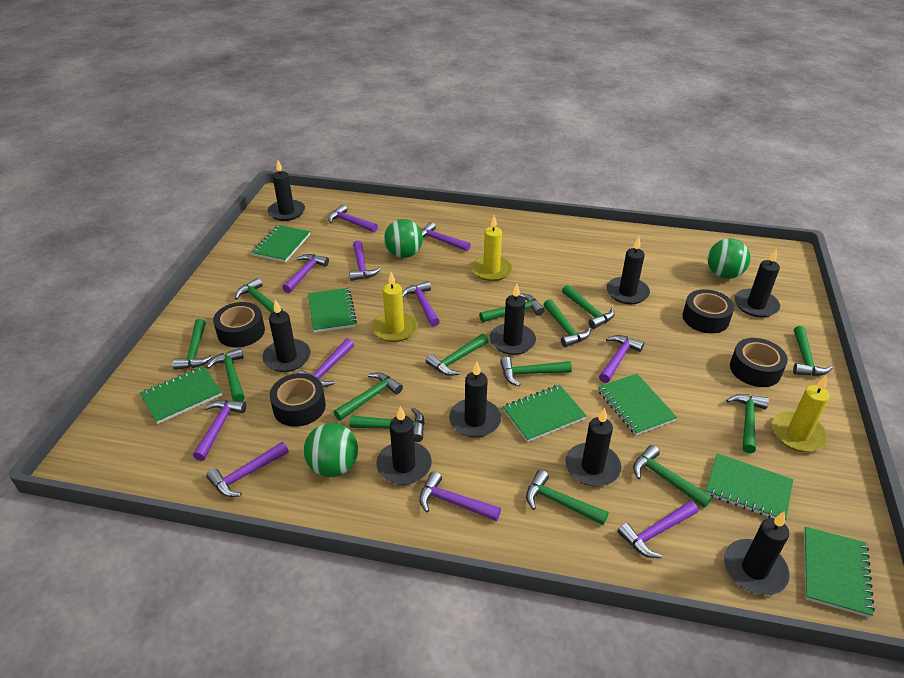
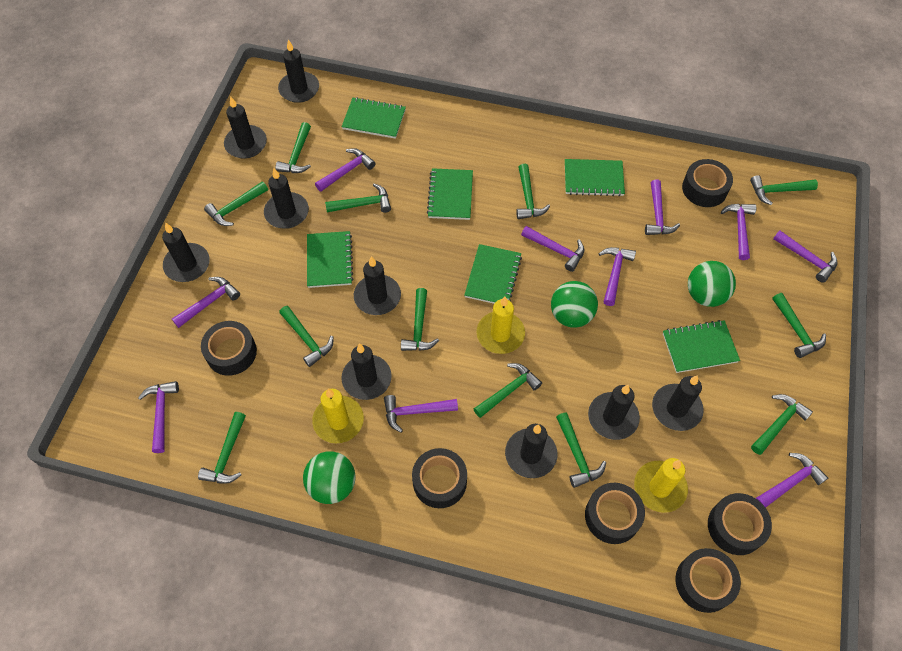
black tape: [213,302,265,348] [270,373,326,427] [683,289,734,334] [730,338,788,387] = 4 -> [201,321,257,376] [412,448,467,508] [585,483,645,544] [675,548,741,613] [682,159,733,207] [708,493,772,555] = 6
green hammer: [172,319,213,370] [207,348,245,401] [235,278,283,313] [334,372,403,421] [350,407,425,442] [426,334,489,376] [479,293,545,322] [500,357,572,386] [526,470,609,525] [543,299,591,347] [562,285,614,329] [633,445,712,508] [726,394,769,453] [793,326,832,376] = 14 -> [198,412,246,484] [204,181,268,226] [275,122,311,173] [279,306,333,367] [325,184,391,213] [401,288,439,351] [474,363,542,418] [516,164,550,219] [556,413,606,488] [750,175,818,205] [751,394,813,455] [772,293,826,358] = 12
green notebook: [140,366,222,424] [252,225,310,262] [308,288,357,333] [503,385,587,442] [598,374,677,435] [706,453,793,520] [804,527,875,618] = 7 -> [307,231,353,288] [342,97,406,139] [427,168,473,220] [464,244,522,304] [565,159,625,196] [663,320,740,373] = 6
purple hammer: [193,400,246,461] [206,442,289,497] [282,254,329,293] [298,338,354,388] [328,204,378,232] [349,240,381,281] [402,281,440,327] [419,472,501,521] [421,222,471,251] [599,335,644,383] [617,501,698,558] = 11 -> [138,381,179,453] [172,277,240,328] [315,148,376,192] [384,395,458,433] [521,226,584,272] [599,247,636,306] [645,180,680,235] [721,204,756,260] [756,453,828,508] [773,231,838,283] = 10

